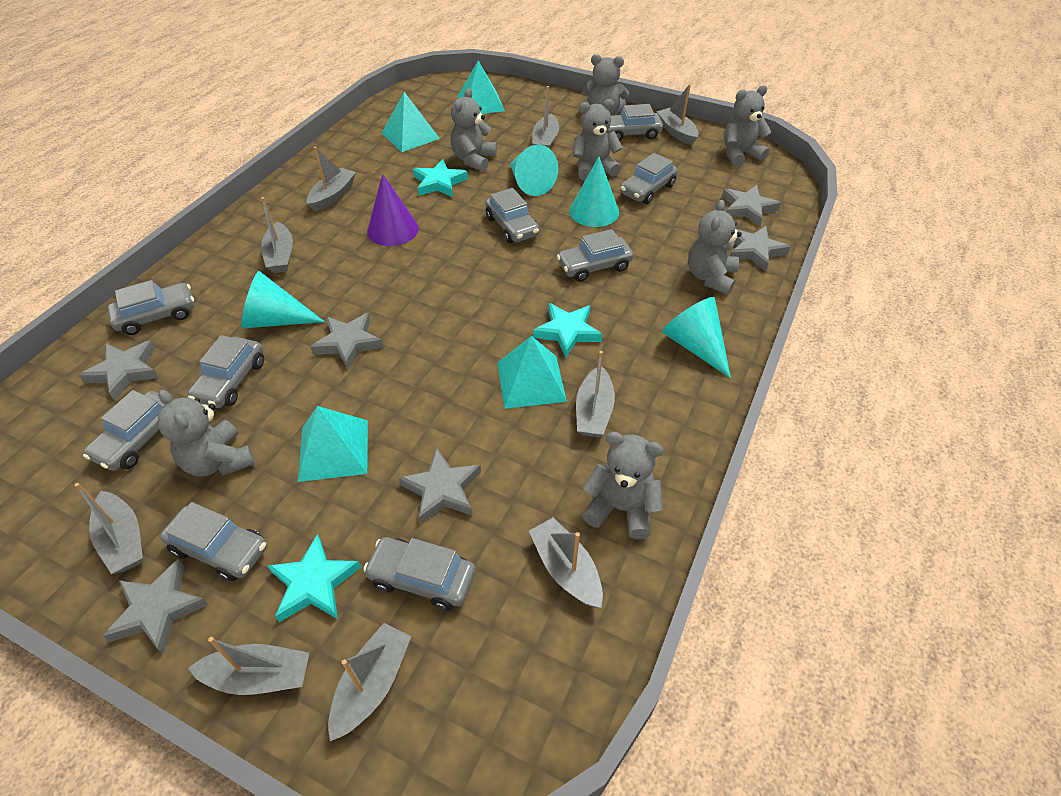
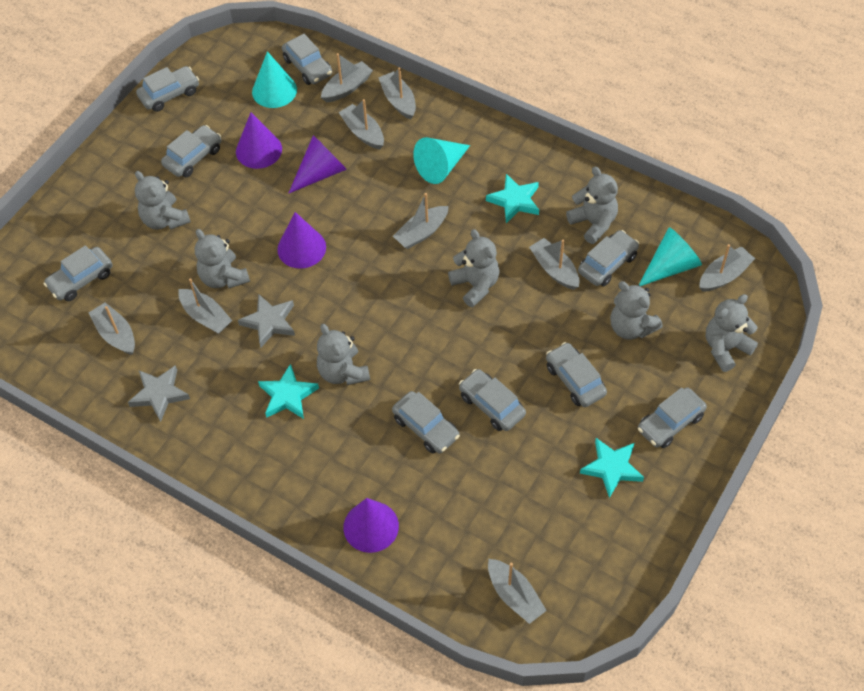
grey star: [79,340,159,401] [103,559,208,654] [311,313,384,369] [398,448,481,524] [722,185,781,226] [730,226,790,271] = 6 -> [128,365,190,422] [238,294,295,348] = 2
purple cone: [367,174,419,246] = 1 -> [236,112,282,169] [277,212,326,269] [288,135,347,194] [343,498,399,553] = 4
turquoise cone: [241,271,325,328] [510,145,558,196] [569,157,619,227] [662,297,731,378] = 4 -> [252,51,297,108] [413,137,470,184] [639,227,702,286] = 3
turquoise pyramid: [298,406,368,482] [381,92,440,152] [457,60,505,114] [497,336,567,409] = 4 -> none = 0

